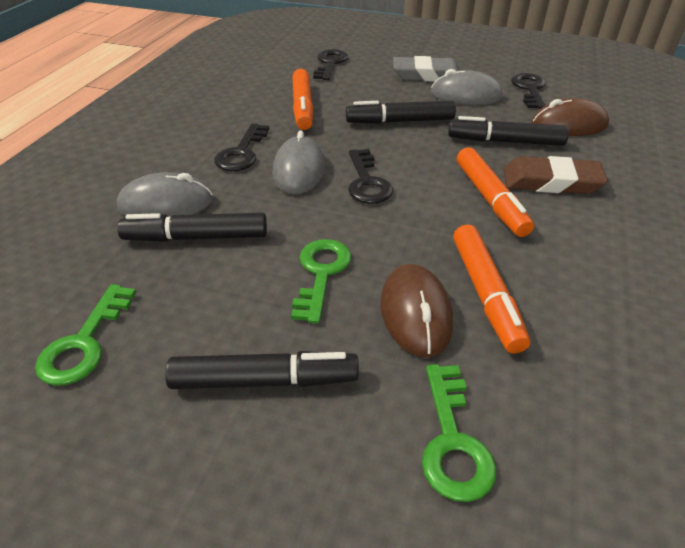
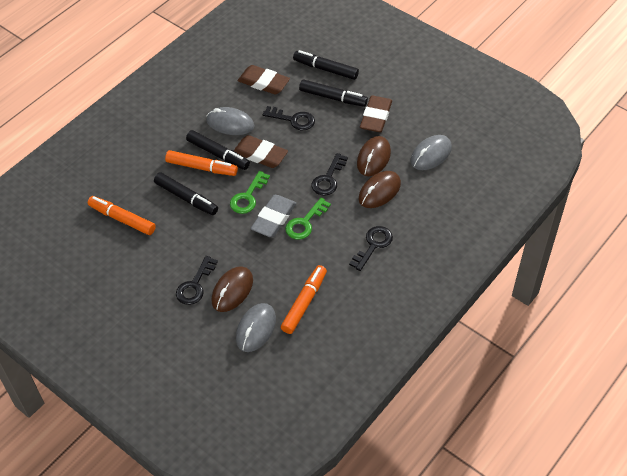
brown eraser: [503,156,608,194] = 1 -> [234,135,288,168] [238,65,290,95] [360,95,392,132] = 3
brown mouse: [380,264,453,357] [532,98,609,136] = 2 -> [211,266,253,312] [357,136,391,176] [358,171,401,208] = 3
green key: [35,284,136,385] [291,239,352,323] [422,364,496,502] = 3 -> [230,171,270,214] [285,198,331,240] = 2

